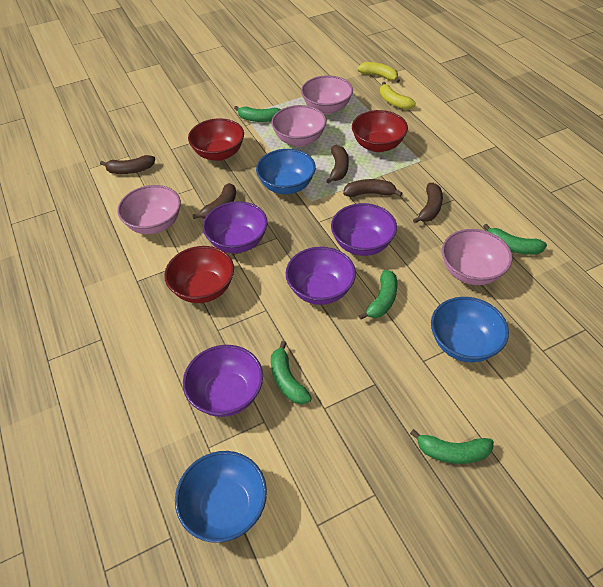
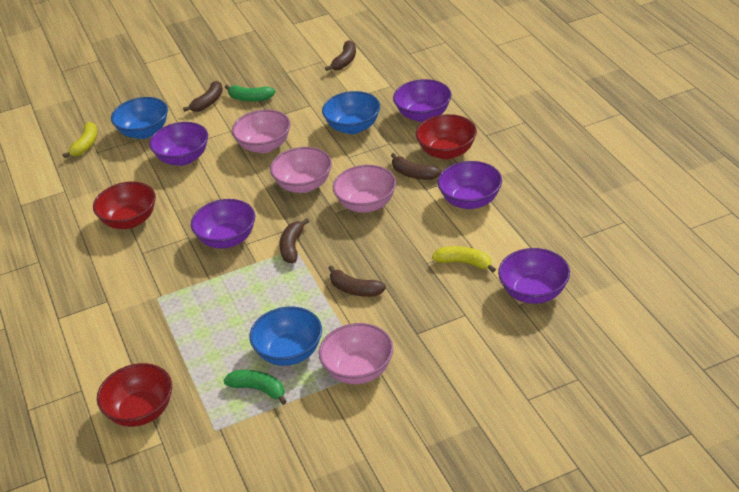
green banana: [234,106,281,122] [271,341,312,404] [359,270,398,319] [410,429,494,464] [483,224,547,255] = 5 -> [223,370,287,405] [225,85,276,101] = 2
purple bowl: [183,345,263,417] [203,201,268,253] [286,247,356,305] [331,203,397,256] = 4 -> [149,122,208,166] [191,199,255,249] [393,79,451,122] [437,161,502,209] [498,248,570,304] = 5

